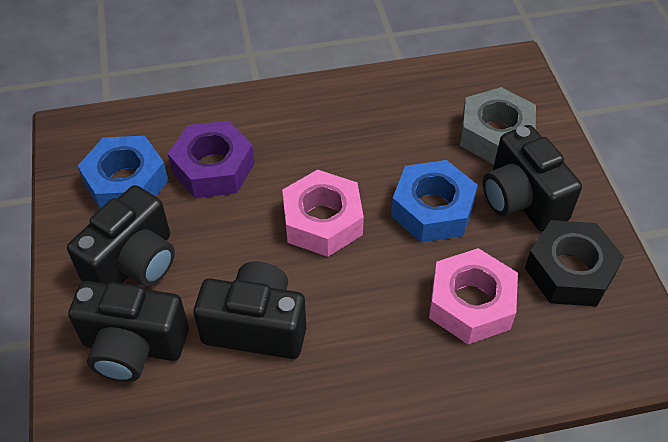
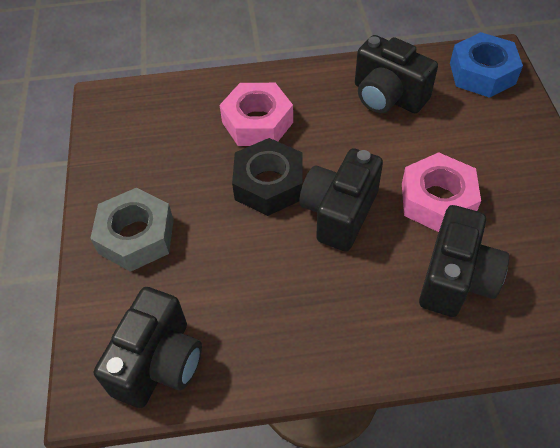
blue nut: [78,136,168,209] [391,160,478,243] = 2 -> [450,32,523,98] = 1
purple nut: [168,121,255,198] = 1 -> none = 0

